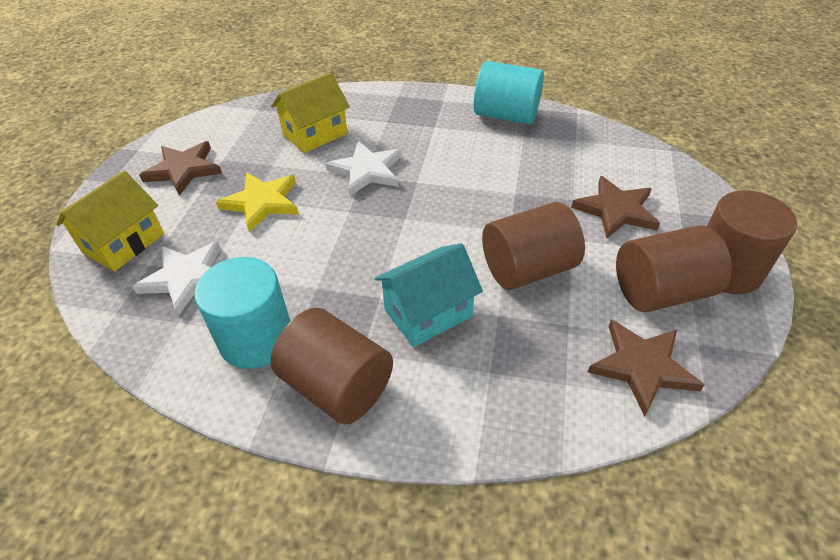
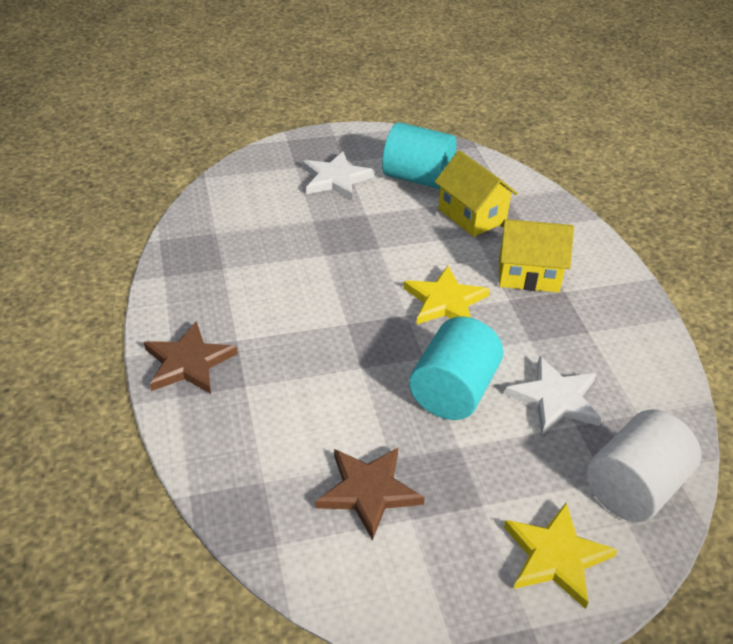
brown cylinder: [271,308,393,425] [482,202,585,290] [616,225,732,312] [707,190,797,294] = 4 -> none = 0
brown star: [139,141,222,196] [571,176,660,238] [587,319,704,417] = 3 -> [144,322,238,394] [316,448,425,541] = 2
turquoise house: [374,243,483,347] = 1 -> none = 0
white cylinder: none = 0 -> [586,410,701,522] = 1
yellow star: [216,172,299,232] = 1 -> [403,266,490,325] [504,503,617,609] = 2

